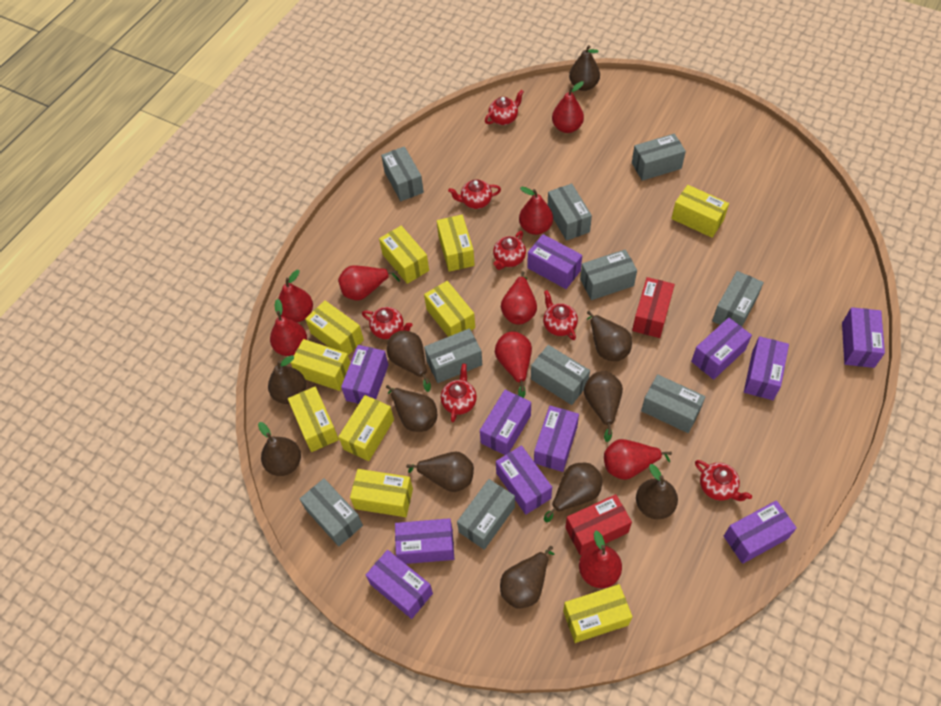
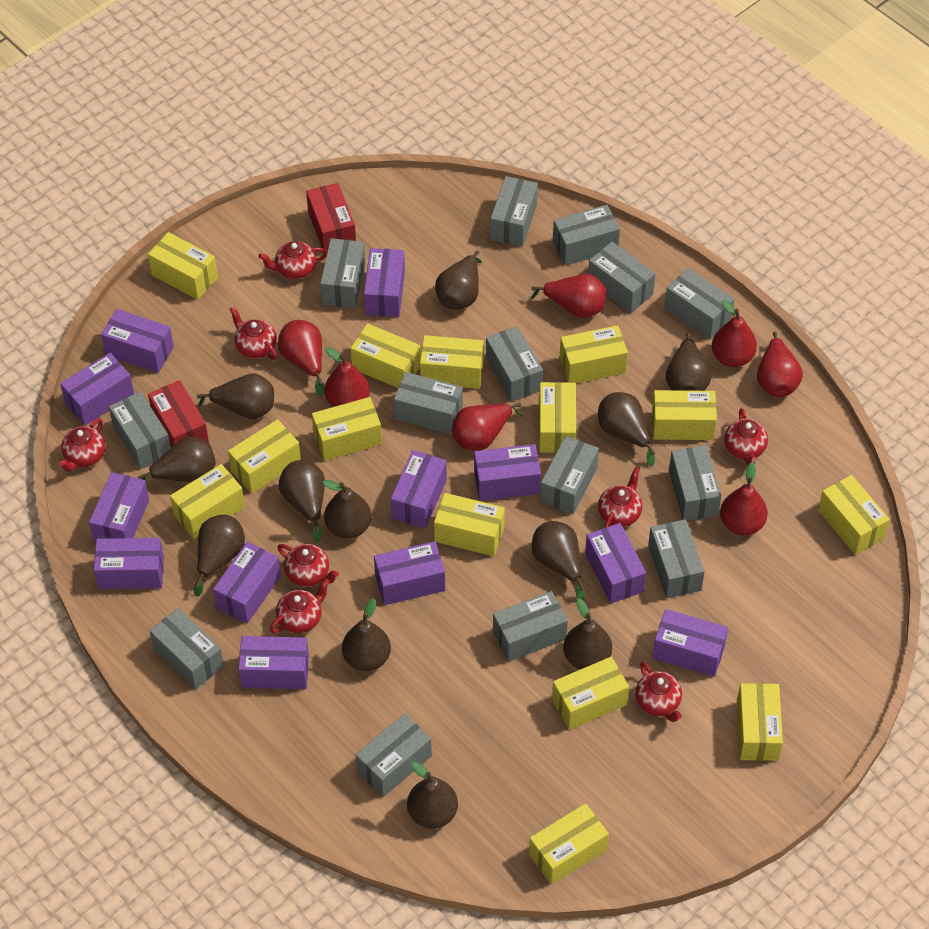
brown pear: [258,422,301,476] [268,355,306,404] [386,385,437,432] [387,331,431,392] [406,452,474,492] [500,546,555,609] [544,463,602,522] [569,45,600,91] [584,371,623,442] [586,311,632,361] [636,464,678,519] = 11 -> [138,437,215,482] [194,514,245,596] [197,373,274,419] [279,460,325,542] [322,480,371,539] [342,598,391,671] [407,762,458,829] [435,251,482,310] [532,521,585,600] [563,599,612,669] [598,392,656,466] [666,333,711,391] = 12
grey box: [300,478,363,546] [381,146,424,201] [424,328,482,383] [457,479,515,550] [531,345,590,405] [548,183,592,241] [580,249,637,300] [632,134,686,181] [641,374,706,433] [712,271,764,326] = 10 -> [109,392,171,469] [150,608,224,690] [320,238,365,308] [356,713,432,797] [394,372,463,434] [486,326,543,402] [490,176,538,247] [493,591,568,662] [540,436,599,515] [553,205,620,266] [588,242,655,313] [648,519,705,598] [665,268,734,339] [669,445,721,521] = 14
purple box: [341,345,388,404] [366,550,433,619] [395,518,454,564] [480,390,531,455] [496,445,552,515] [527,234,582,289] [534,406,579,472] [691,317,752,380] [724,500,797,564] [744,336,789,400] [842,307,885,368] = 11 -> [60,353,134,426] [89,472,149,542] [94,538,164,589] [101,309,174,373] [213,542,281,624] [238,636,309,689] [364,248,405,317] [374,541,445,605] [391,450,447,528] [474,444,541,501] [585,523,646,604] [653,609,728,677] = 12
red pear: [270,299,307,356] [278,270,313,322] [338,265,400,300] [495,331,532,398] [501,271,537,325] [519,187,553,235] [552,81,584,133] [579,530,622,588] [604,439,672,480] = 9 -> [278,320,324,396] [324,347,370,407] [452,403,522,451] [531,274,606,318] [712,300,757,367] [720,462,768,535] [757,332,803,397] = 7
red teapot: [362,307,413,339] [441,363,477,422] [448,179,501,209] [485,90,524,125] [493,231,526,270] [543,290,578,340] [695,460,752,501] = 7 -> [58,418,105,472] [230,306,277,360] [258,241,327,279] [270,579,330,633] [277,544,339,587] [598,467,642,528] [635,662,682,722] [724,408,768,465] = 8
yellow box: [288,386,339,452] [291,339,350,391] [305,300,364,355] [338,395,394,461] [350,469,413,517] [379,226,429,284] [424,281,475,337] [437,215,475,272] [563,584,632,643] [671,185,729,238] = 10 -> [148,232,218,300] [170,464,245,539] [228,419,301,494] [312,397,382,461] [351,323,420,388] [420,335,484,389] [434,493,505,556] [529,803,609,885] [539,382,576,453] [552,657,629,730] [560,325,628,383] [652,390,717,440] [737,683,783,761] [818,475,890,555] = 14

